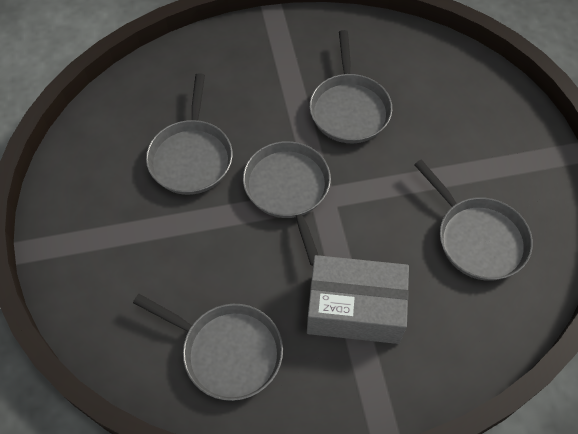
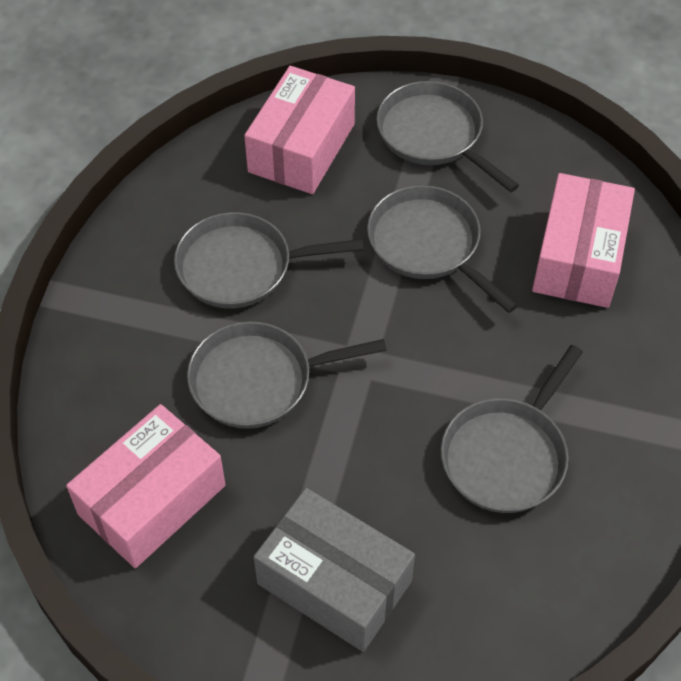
pink box: none = 0 -> [66,404,225,568] [244,66,355,194] [532,173,635,308] = 3

